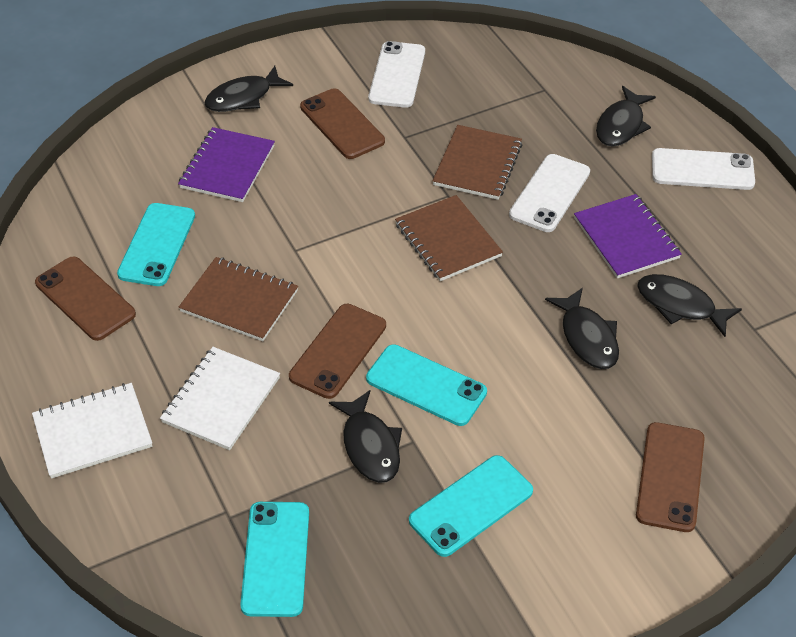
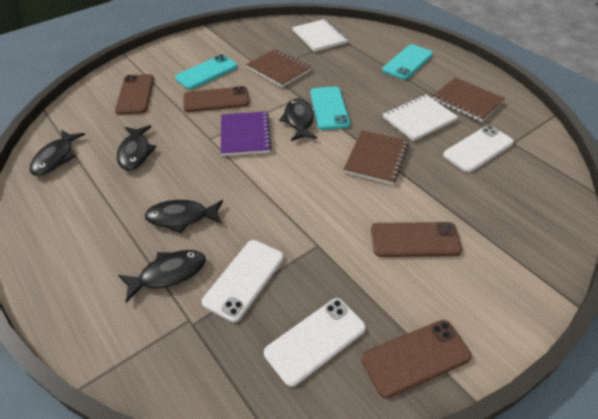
purple notebook: [178,127,275,202] [574,194,682,278] = 2 -> [221,111,272,156] = 1
turquoise phone: [117,203,195,286] [240,502,309,617] [366,344,487,426] [409,455,533,557] = 4 -> [175,55,238,90] [310,86,350,130] [382,44,433,80] = 3

